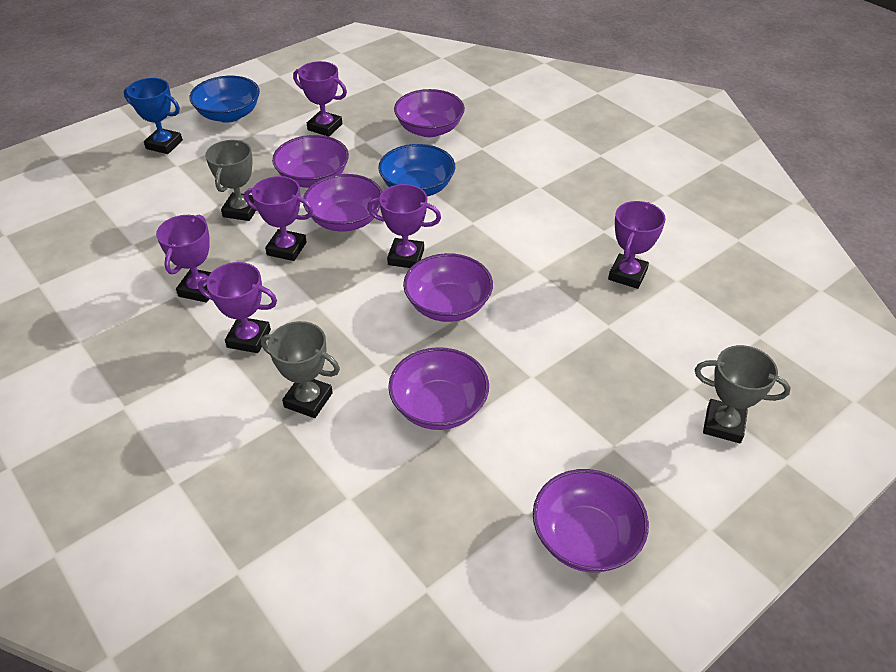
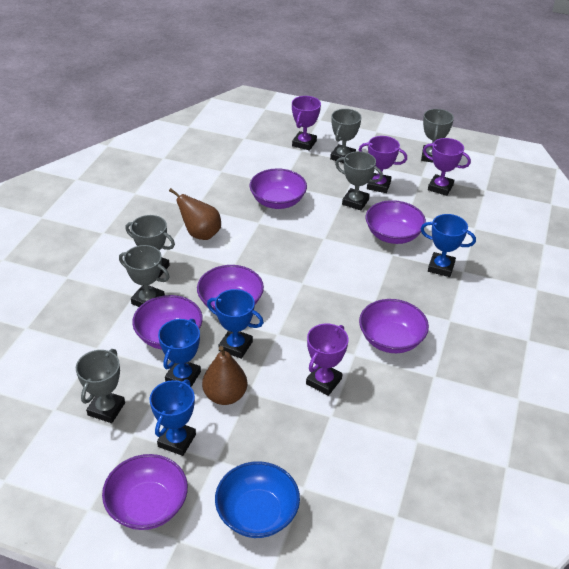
blue bowl: [190,76,260,123] [378,144,455,197] = 2 -> [215,461,300,538] = 1
blue trophy: [124,78,183,154] = 1 -> [149,379,196,456] [158,318,201,387] [207,289,264,359] [421,214,476,277] = 4
brown pear: none = 0 -> [169,188,221,240] [202,346,248,405] = 2
grey trophy: [205,140,256,221] [261,321,340,418] [695,345,791,443] = 3 -> [76,349,125,423] [119,245,170,307] [125,215,175,278] [330,109,362,163] [335,151,383,210] [421,109,454,163] = 6
purple trophy: [156,214,212,303] [198,262,277,353] [244,176,313,261] [293,61,347,137] [367,184,441,268] [608,201,666,289] = 6 -> [292,96,321,151] [306,323,349,396] [359,136,407,193] [423,138,471,196] = 4

